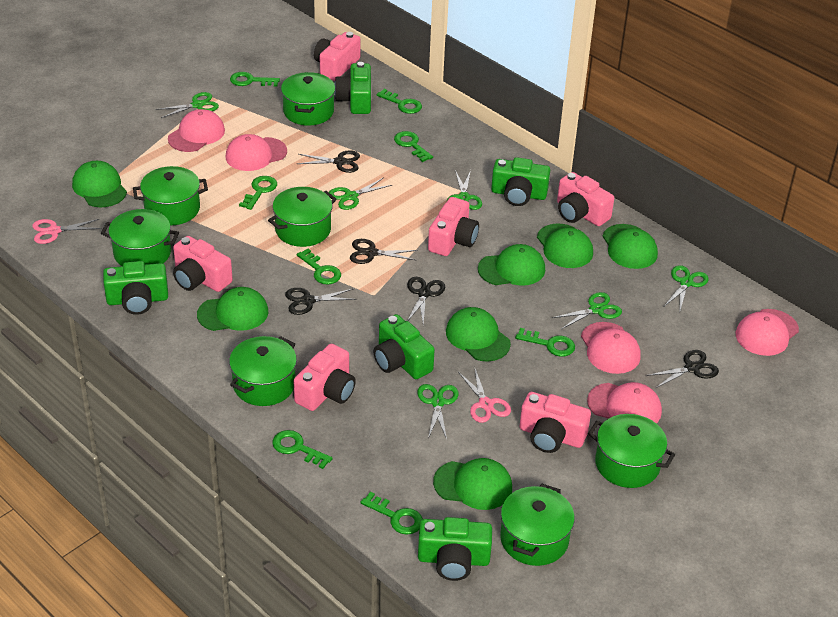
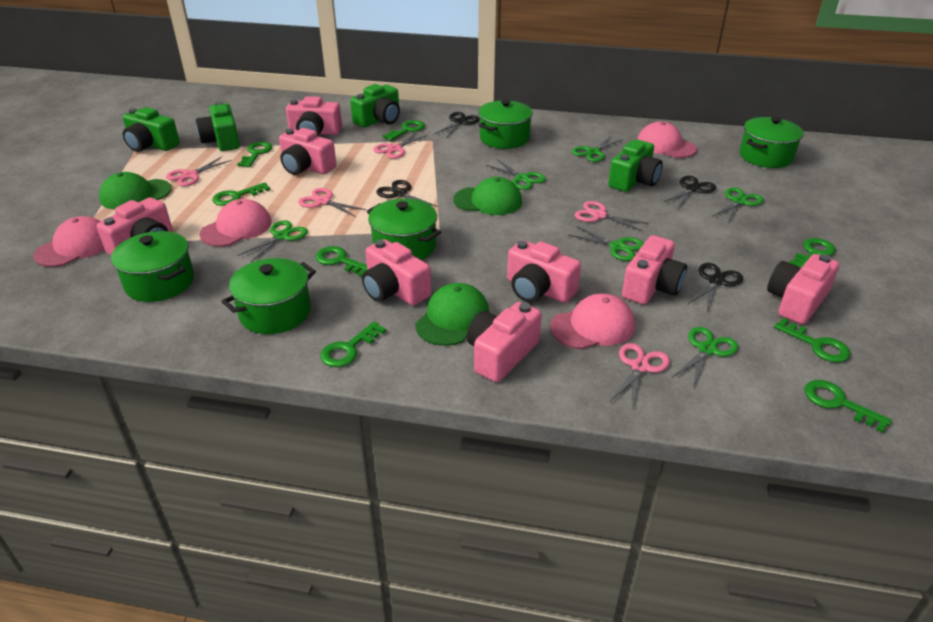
black scissors: [285,288,357,315] [297,150,360,173] [350,239,418,264] [407,277,445,325] [646,350,719,388] = 5 -> [376,180,438,207] [434,112,480,138] [663,176,716,208] [688,263,743,312] = 4
green camera: [103,261,168,315] [334,62,371,114] [373,314,435,379] [418,517,492,581] [491,157,550,206] = 5 -> [123,107,180,152] [196,102,240,151] [350,84,400,127] [608,140,663,192] = 4
green cap: [72,161,127,207] [197,287,268,331] [433,458,512,510] [446,307,511,361] [478,244,545,285] [537,223,593,268] [602,224,658,269] = 7 -> [99,172,172,210] [415,283,489,346] [453,177,522,215] = 3
green pot: [101,209,179,266] [133,166,208,225] [229,336,297,406] [268,187,337,247] [281,72,335,126] [500,484,575,566] [588,414,675,488] = 7 -> [111,231,194,302] [221,258,316,334] [367,198,441,260] [478,99,533,149] [739,117,803,168] = 5
pink camera: [173,236,233,292] [294,344,356,411] [314,32,361,81] [428,197,479,256] [520,392,591,453] [557,172,614,226] = 6 -> [97,197,172,255] [279,128,337,175] [286,96,342,136] [362,239,431,305] [467,302,542,382] [507,240,581,303] [622,235,687,305] [767,254,839,324] = 8
pink cap: [168,109,225,152] [226,134,287,171] [581,322,641,374] [587,382,662,424] [736,309,799,356] = 5 -> [33,216,105,267] [199,199,271,247] [550,294,635,349] [637,122,697,158] = 4
pink scissors: [32,219,101,244] [458,369,511,423] = 2 -> [166,157,232,186] [298,188,366,216] [373,132,428,159] [575,201,649,231] [610,343,670,407] = 5

